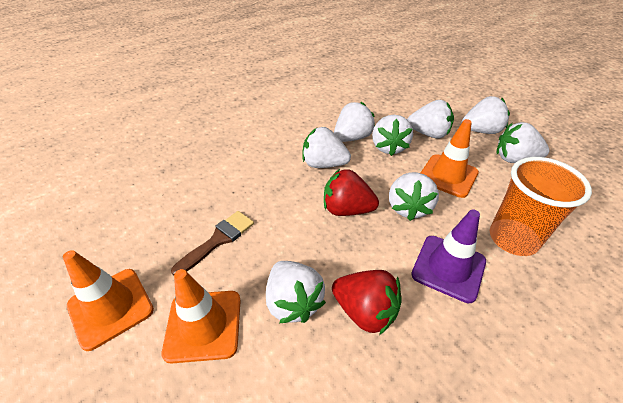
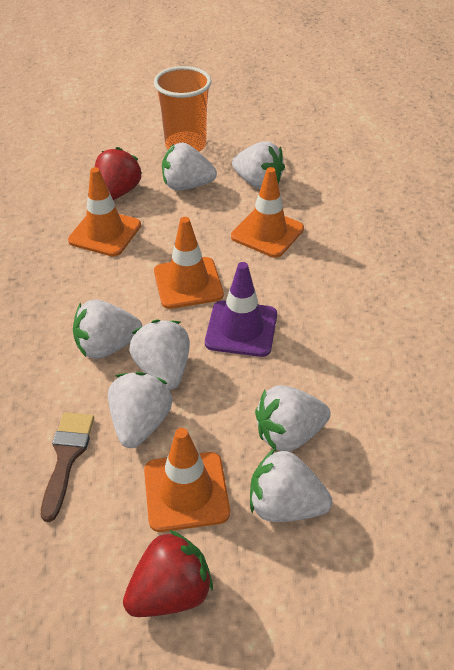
orange traffic cone: [63,250,154,351] [162,269,241,364] [421,119,479,198] = 3 -> [68,167,141,257] [144,428,230,532] [154,217,224,309] [231,167,304,258] = 4
white strawberry: [266,261,326,323] [303,127,351,168] [334,102,375,142] [372,115,413,156] [389,172,439,221] [407,100,454,139] [461,96,510,134] [497,122,549,163] = 8 -> [73,300,143,359] [108,372,172,448] [129,320,190,390] [162,142,217,190] [232,142,285,189] [250,449,332,522] [255,385,330,452] = 7

